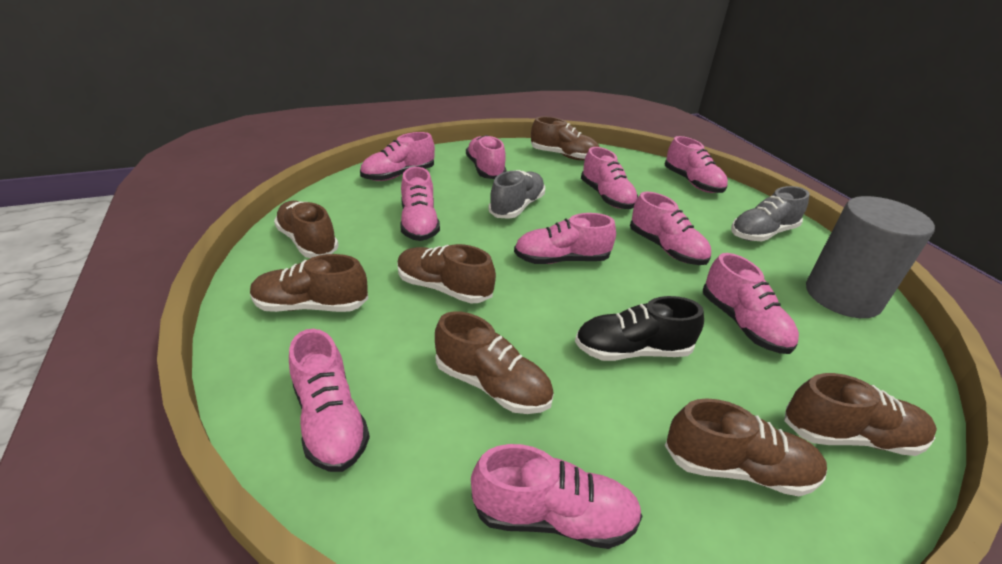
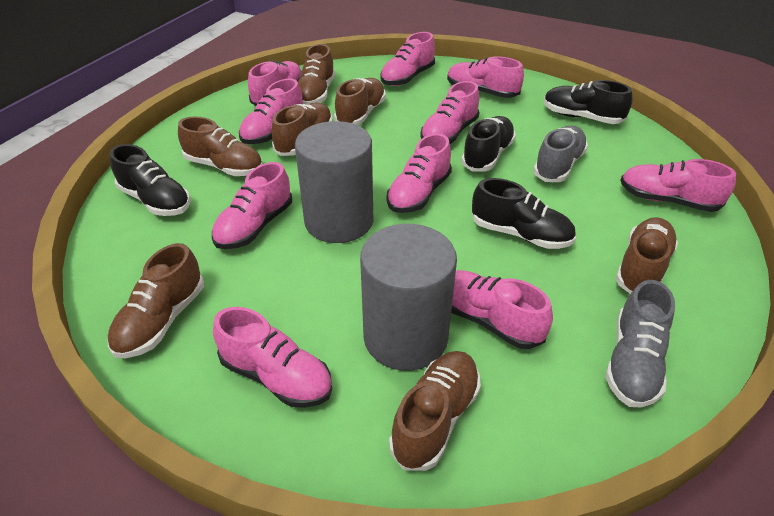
black shoe: [575,296,704,361] = 1 -> [110,144,191,216] [461,116,516,171] [472,178,576,249] [544,80,632,124] = 4
grey cylinder: [806,196,935,318] = 1 -> [295,121,373,243] [360,224,457,371] = 2

